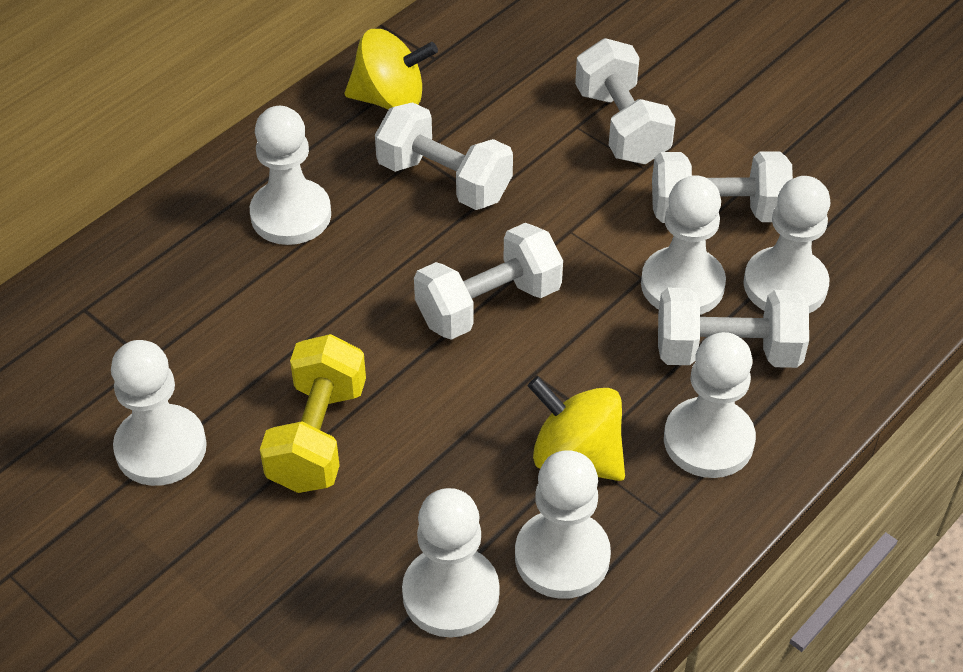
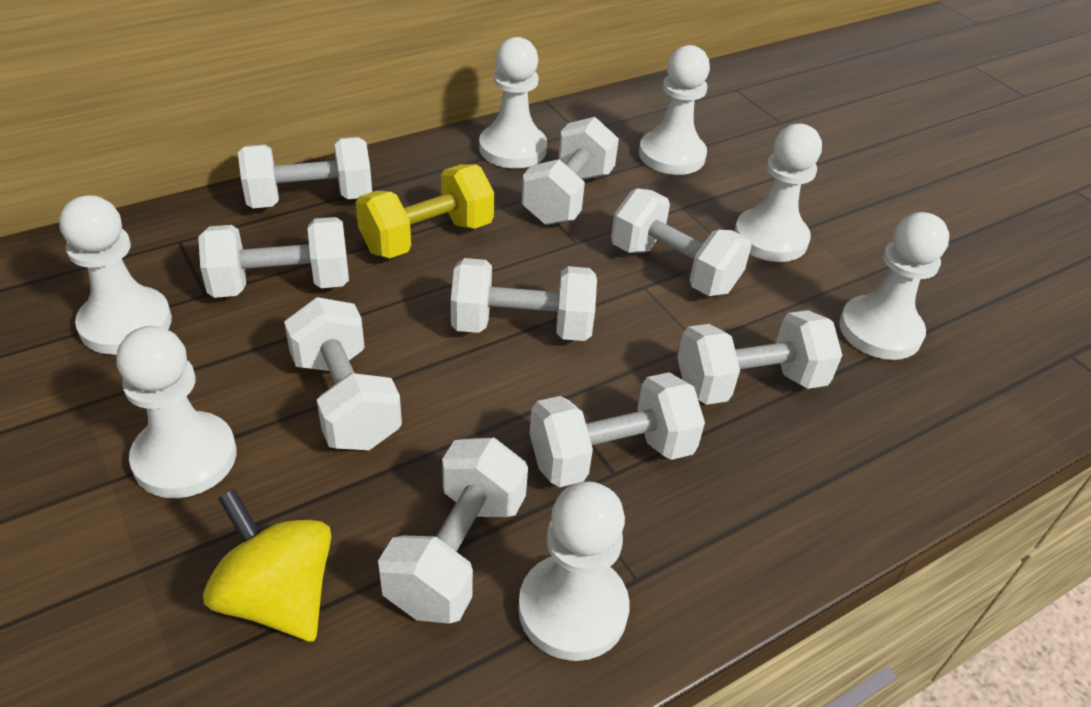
white dumbbell: [375,102,513,210] [414,223,563,340] [575,38,676,164] [652,151,793,223] [658,288,809,368] = 5 -> [198,217,349,298] [238,137,372,208] [284,297,402,450] [378,438,528,624] [451,258,597,341] [521,117,619,225] [530,372,705,487] [611,188,751,296] [677,310,842,405] = 9
yellow spinning top: [345,29,438,110] [528,376,625,481] = 2 -> [203,489,331,642] = 1

